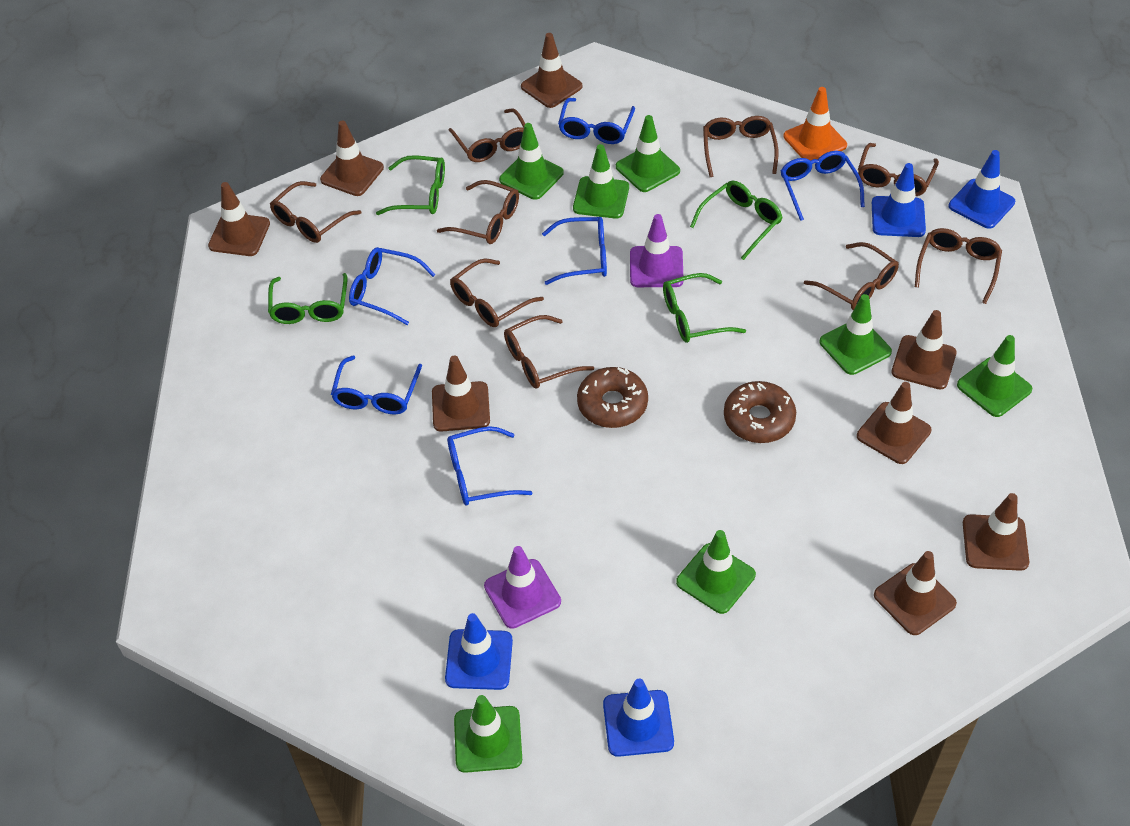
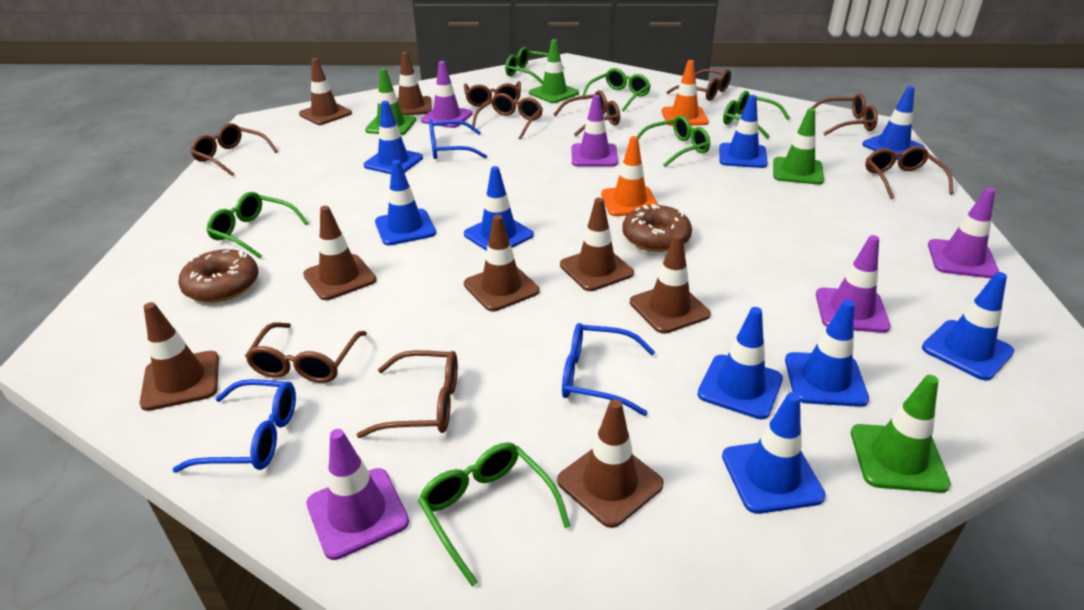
blue glasses: [331,356,422,415] [349,247,436,325] [447,426,532,505] [542,217,607,285] [558,98,635,144] [780,151,865,221] = 6 -> [172,379,296,473] [429,119,487,159] [562,323,655,416] = 3
blue traffic cone: [445,613,513,690] [603,679,674,757] [872,163,926,237] [948,150,1015,229] = 4 -> [363,101,423,174] [375,160,436,245] [464,166,534,251] [697,307,783,419] [719,95,768,168] [722,392,826,514] [785,300,869,407] [862,86,925,160] [922,272,1014,381] = 9
green glasses: [268,273,348,324] [376,155,445,215] [663,273,746,343] [690,181,783,260] = 4 -> [206,192,308,259] [418,442,571,587] [505,47,564,84] [582,68,651,112] [637,115,710,167] [723,91,790,139] = 6
green traffic cone: [454,695,522,773] [499,123,564,200] [573,144,629,219] [616,115,680,192] [676,530,756,614] [820,294,892,375] [957,335,1032,417] = 7 -> [365,68,416,135] [529,39,579,103] [773,108,824,185] [851,375,951,493] = 4
orange traffic cone: [783,87,847,161] = 1 -> [601,136,658,216] [661,60,709,126] = 2
purple traffic cone: [484,546,561,629] [630,214,683,287] = 2 -> [306,429,409,560] [421,61,473,128] [572,95,618,167] [816,235,891,333] [928,188,999,278] = 5

